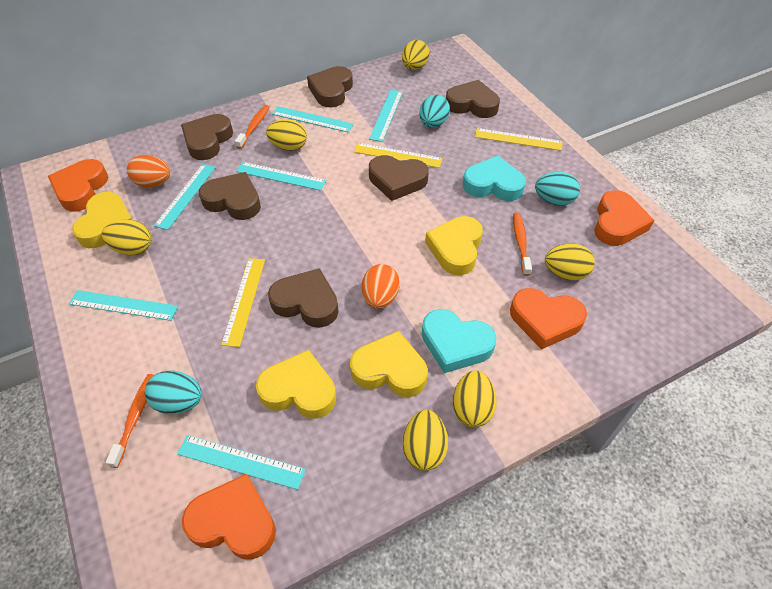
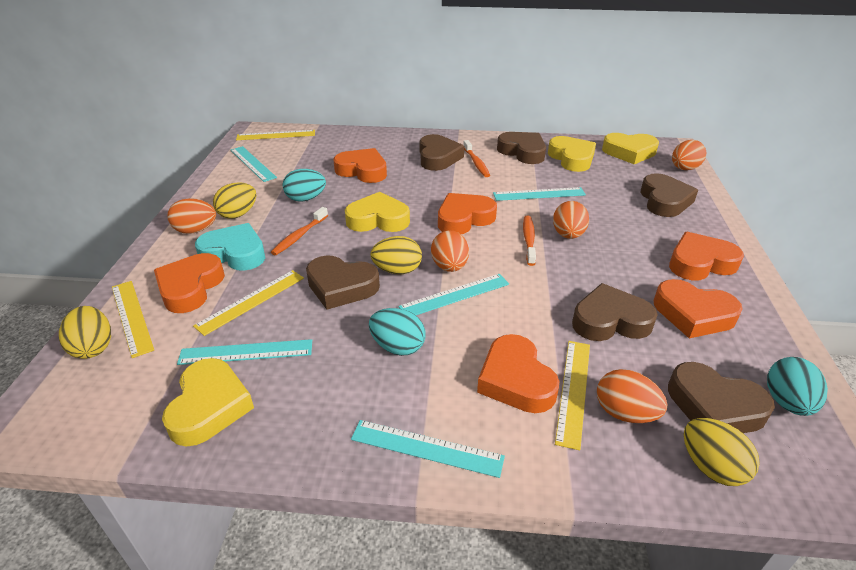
orange egg: [127,155,170,187] [362,264,400,309] = 2 -> [168,198,216,234] [431,231,469,272] [553,201,589,239] [597,369,668,423] [672,140,706,170] = 5
orange heart: [48,159,108,212] [182,474,276,560] [510,288,587,349] [594,190,654,246] = 4 -> [154,253,225,313] [333,148,387,183] [438,193,497,234] [477,334,559,413] [654,279,743,338] [669,232,744,280] = 6
turquoise heart: [422,309,497,373] [463,156,526,201] = 2 -> [195,223,265,271] = 1
turquoise ruler: [69,290,178,321] [154,164,216,230] [177,435,306,490] [236,162,326,191] [272,106,354,132] [369,90,403,142] = 6 -> [177,339,312,365] [231,146,277,182] [351,420,505,478] [398,274,509,315] [493,187,586,201] = 5
yellow egg: [102,219,151,255] [266,119,307,151] [402,40,430,70] [403,410,448,471] [453,370,497,427] [545,243,595,280] = 6 -> [59,306,111,359] [213,182,256,219] [370,236,422,274] [684,418,760,486] = 4
yellow ruler: [221,258,265,347] [354,143,443,168] [475,128,563,151] = 3 -> [112,281,154,358] [193,270,304,336] [236,130,315,140] [555,341,590,450] = 4

